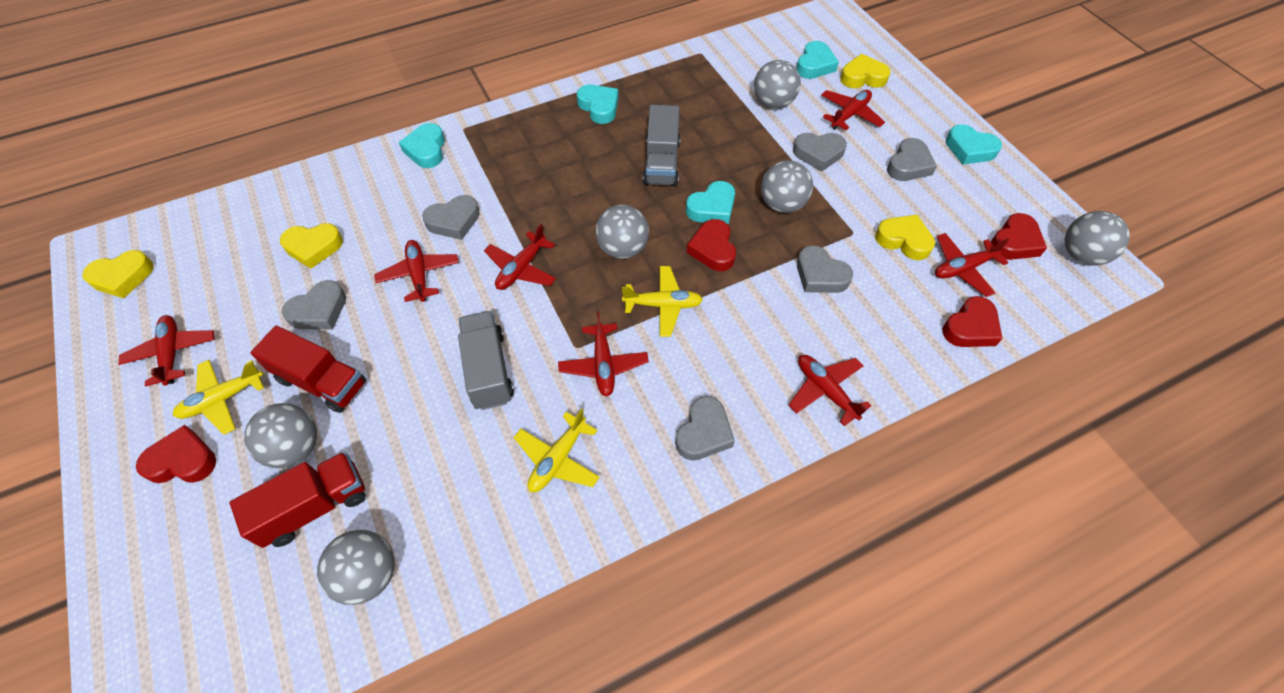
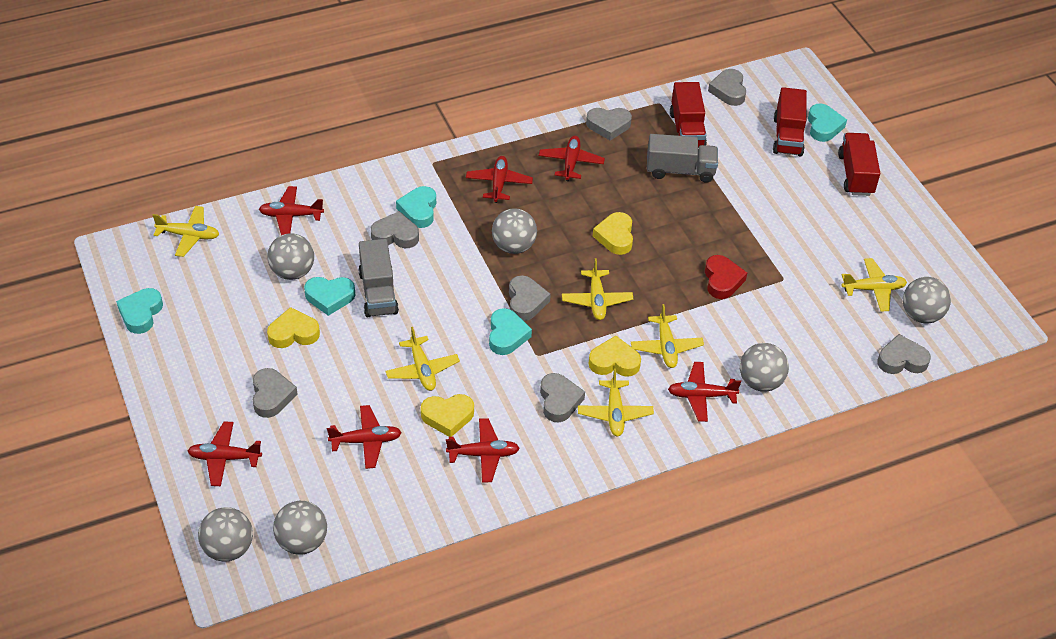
grey heart: [282,280,346,329] [422,195,480,240] [675,396,735,460] [793,133,847,172] [797,245,853,293] [887,138,937,181] = 6 -> [253,368,298,418] [371,211,419,248] [509,275,551,321] [540,373,585,422] [586,108,632,140] [708,69,746,106] [877,334,931,374] = 7
red heart: [136,425,216,483] [687,219,736,271] [942,296,1003,347] [991,213,1047,260] = 4 -> [705,255,747,299] = 1
red truck: [229,452,366,548] [250,325,366,413] = 2 -> [670,82,707,148] [773,87,807,157] [838,133,880,196] = 3
yellow plane: [173,360,264,435] [513,408,600,492] [621,266,703,337] = 3 -> [153,206,219,257] [385,327,460,391] [562,258,633,320] [578,368,654,437] [631,304,704,368] [841,258,907,312] = 6

